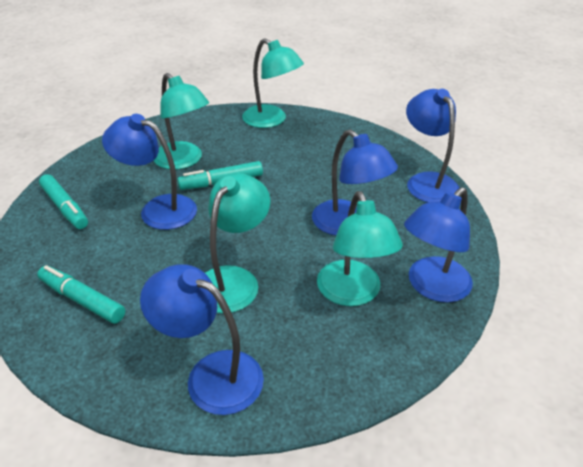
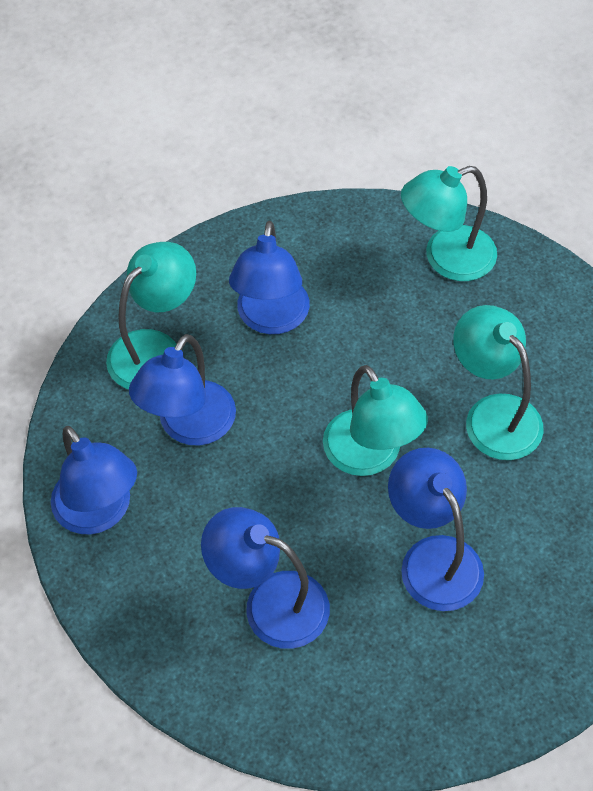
turquoise marker: [37,265,125,324] [39,174,88,229] [177,161,263,190] = 3 -> none = 0

